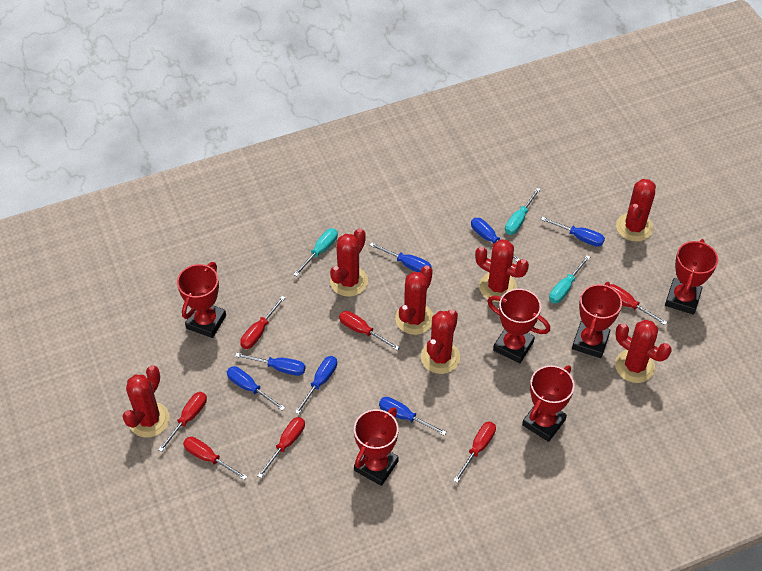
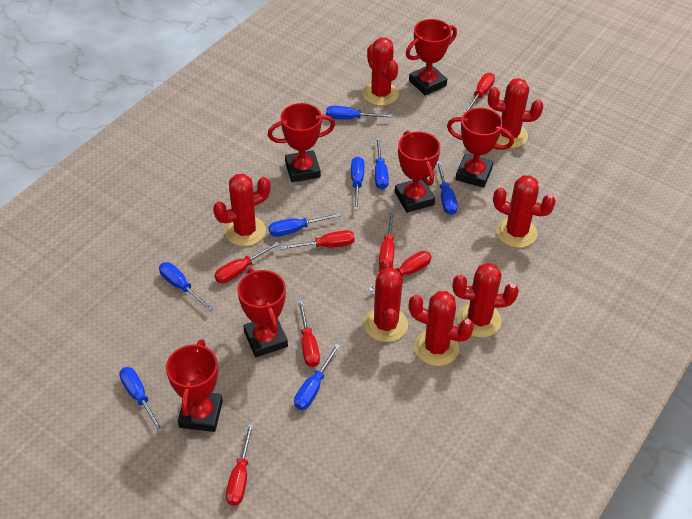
blue screwdriver: [227,366,285,411] [235,353,306,376] [295,356,337,414] [370,242,432,272] [379,397,446,436] [471,218,520,262] [541,217,605,247] = 7 -> [119,367,164,433] [159,262,213,311] [269,213,341,237] [294,344,340,410] [326,106,392,120] [351,157,364,210] [375,138,389,190] [437,161,458,215] = 8
turquoise screwdriver: [293,228,338,276] [505,188,541,235] [549,255,590,303] = 3 -> none = 0

